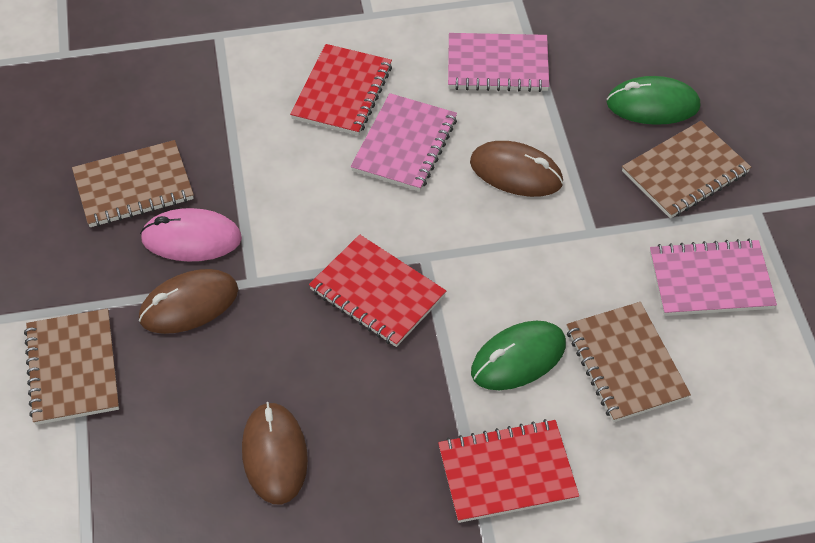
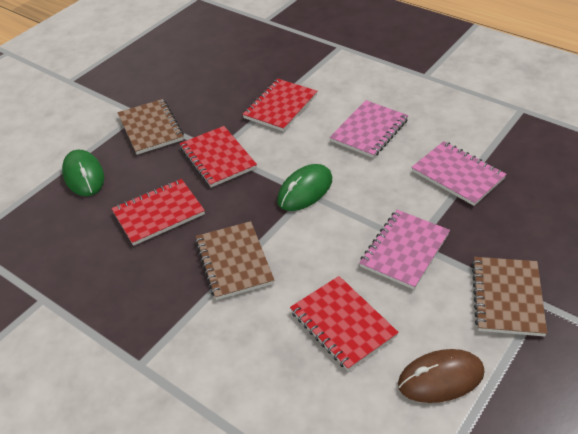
brown mouse: [139,269,238,334] [242,402,308,505] [470,141,563,197] = 3 -> [398,349,485,403] = 1
brown notebook: [24,309,119,425] [72,140,194,227] [566,302,691,422] [622,121,751,219] = 4 -> [118,99,184,155] [195,221,274,300] [472,257,547,337] = 3
pink mouse: [140,208,242,261] = 1 -> none = 0
red notebook: [290,44,392,136] [309,234,446,347] [438,419,579,523] = 3 -> [111,179,205,246] [179,126,257,187] [242,79,317,131] [290,276,399,371] = 4

